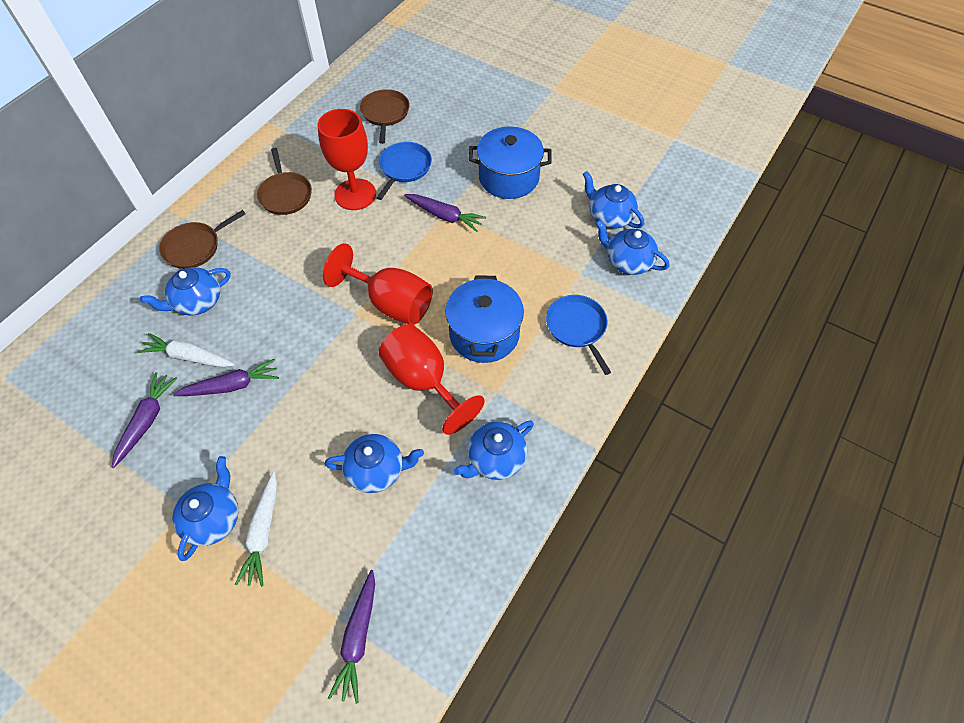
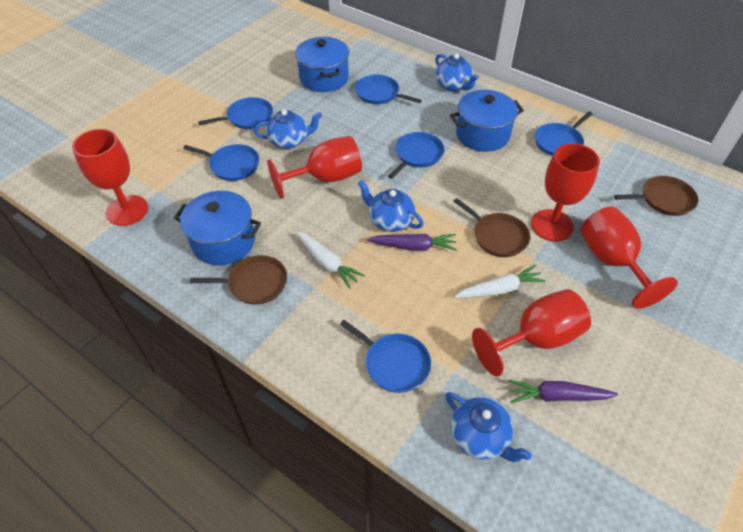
blue pan: [376,142,432,200] [546,295,611,375] = 2 -> [183,144,259,181] [198,97,273,129] [340,320,431,393] [355,74,422,104] [388,132,444,179] [535,112,593,156] = 6
blue pot: [445,275,524,363] [468,126,551,199] = 2 -> [174,191,261,265] [295,37,349,92] [450,90,524,152] = 3
blue teapot: [140,267,231,315] [172,456,239,561] [325,434,424,493] [454,421,534,480] [583,171,644,229] [595,220,670,275] = 6 -> [254,110,322,149] [358,180,424,232] [435,54,479,91] [445,392,532,462] = 4
purple carrot: [112,372,178,468] [173,359,279,396] [328,570,375,704] [404,194,486,232] = 4 -> [367,234,457,251] [508,379,618,403] = 2
red goblet: [318,109,376,210] [323,243,433,325] [378,324,485,435] = 3 -> [72,129,148,226] [267,136,362,199] [472,289,591,376] [531,143,600,241] [580,206,678,309] = 5

